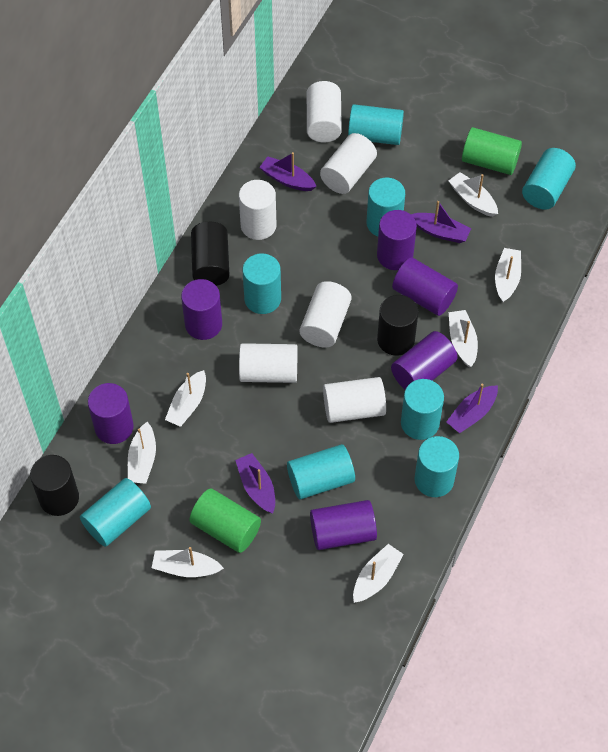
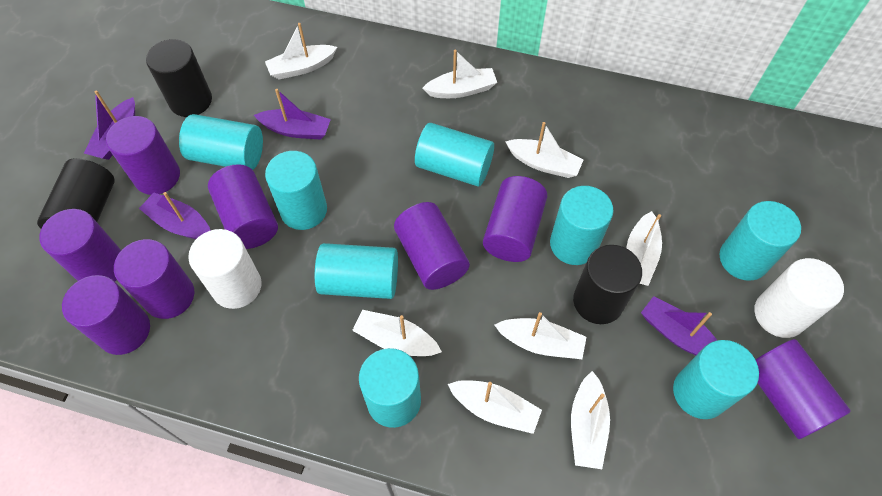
green cylinder: [189,488,261,553] [462,127,522,175] = 2 -> none = 0
purple cylinder: [88,383,134,444] [181,279,222,340] [310,500,377,550] [377,210,417,270] [391,331,458,389] [392,257,458,316] = 6 -> [39,209,121,281] [62,275,150,355] [106,116,180,195] [114,239,194,319] [208,164,278,249] [394,202,470,290] [483,176,547,262] [755,339,851,439] = 8
white boat: [128,422,156,484] [152,547,224,577] [165,370,206,427] [353,544,404,603] [449,172,498,217] [449,310,478,367] [495,248,521,302] = 7 -> [265,23,337,79] [352,310,442,356] [423,50,497,98] [448,380,542,434] [494,312,586,359] [505,122,584,178] [571,371,610,469] [626,211,662,286] = 8
white cylinder: [239,180,277,240] [239,343,297,383] [300,281,352,347] [307,81,342,142] [320,133,377,194] [323,377,386,423] = 6 -> [188,229,262,309] [754,258,844,338] = 2

